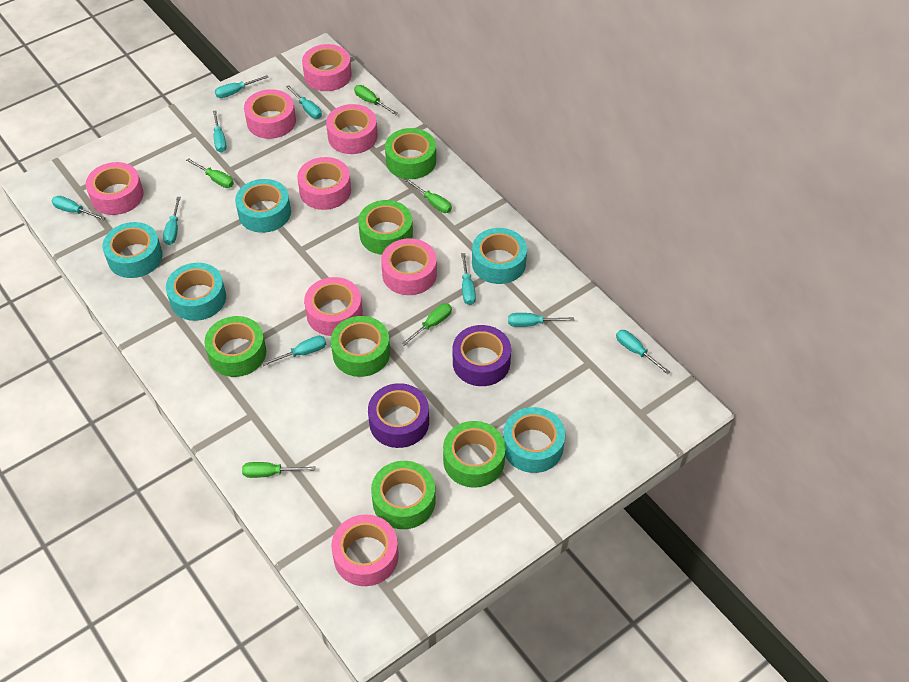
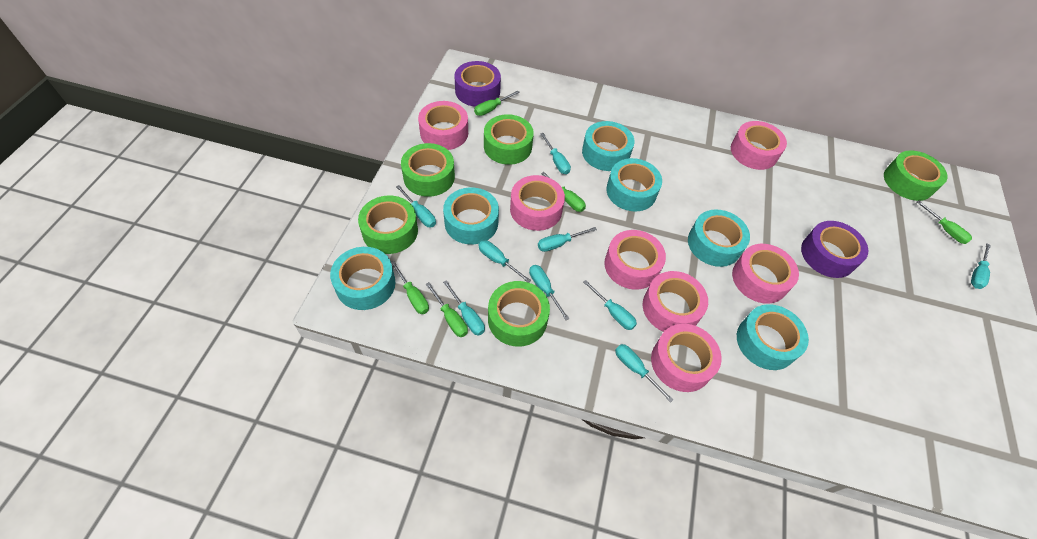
green tape: [204,316,266,377] [331,316,390,377] [358,200,413,255] [371,461,435,529] [385,128,436,179] [443,421,506,488] = 6 -> [358,196,418,254] [401,143,455,197] [484,114,534,165] [488,281,550,347] [884,151,947,201] = 5
pink tape: [86,162,144,215] [244,89,296,139] [297,157,351,210] [302,44,352,91] [304,277,363,336] [326,104,378,154] [331,514,399,586] [381,238,437,295] = 8 -> [418,101,468,150] [510,175,565,231] [604,230,666,290] [643,271,708,332] [651,324,722,392] [731,121,787,170] [732,244,799,304] = 7
turquoise tape: [102,222,163,278] [166,263,226,321] [235,179,291,233] [472,228,527,284] [503,407,565,473] = 5 -> [330,247,395,310] [443,187,499,245] [582,121,635,171] [606,158,662,212] [688,209,750,267] [737,304,809,370] = 6

